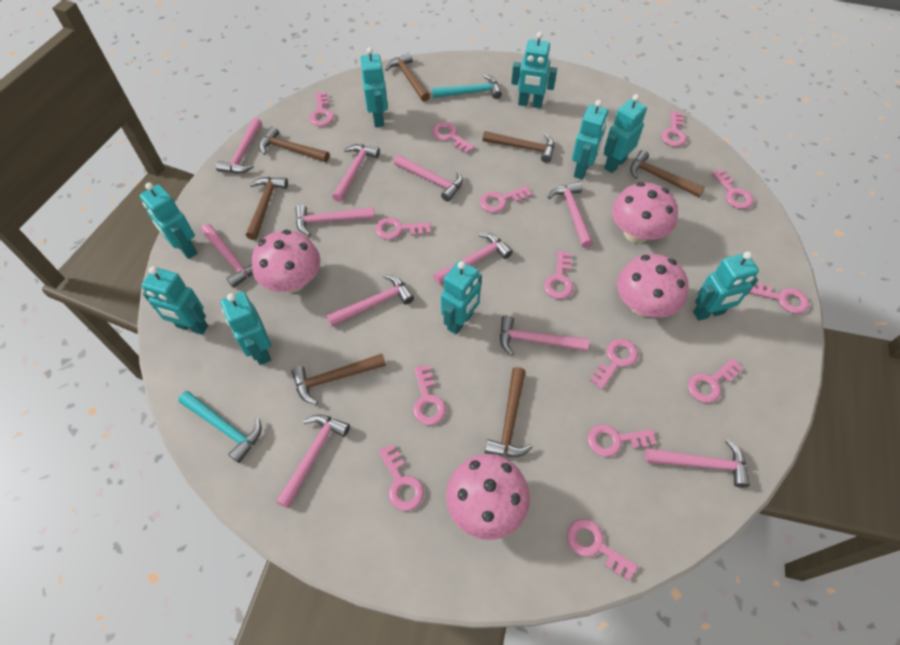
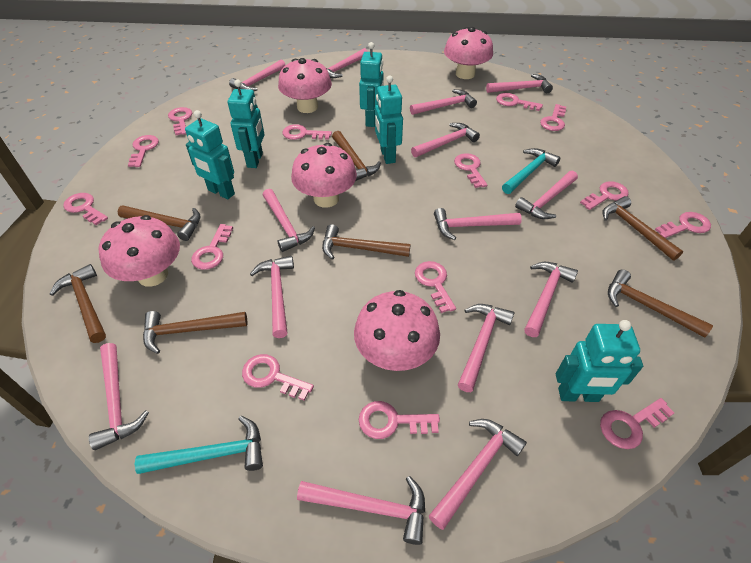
pink hammer: [201,224,253,288] [216,118,262,174] [276,415,350,509] [295,205,375,236] [327,275,414,327] [332,144,380,202] [394,155,463,202] [433,233,513,285] [500,315,589,356] [548,182,593,248] [645,440,750,488] = 11 -> [89,343,149,450] [229,60,285,91] [250,256,294,338] [263,189,315,252] [297,476,425,545] [325,48,368,78] [410,89,477,115] [411,123,480,157] [429,419,527,530] [434,208,522,240] [458,304,514,392] [486,74,553,93] [515,171,578,219] [524,262,578,337] = 14
pink mushroom: [252,230,321,293] [446,454,530,540] [612,182,678,244] [617,254,689,318] = 4 -> [98,215,180,287] [278,58,332,113] [291,143,357,208] [354,290,440,371] [444,27,493,79] = 5
turquoise robot: [140,183,198,259] [142,266,208,335] [221,292,271,365] [360,47,388,127] [441,260,482,335] [511,32,557,108] [572,100,608,179] [604,94,647,173] [693,252,759,321] = 9 -> [185,110,235,200] [228,80,265,168] [359,42,384,127] [375,76,403,164] [556,320,643,402] = 5

